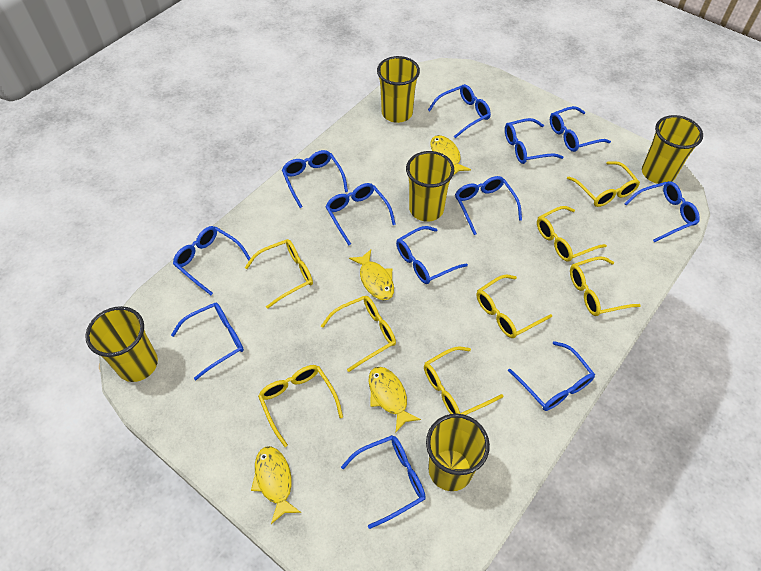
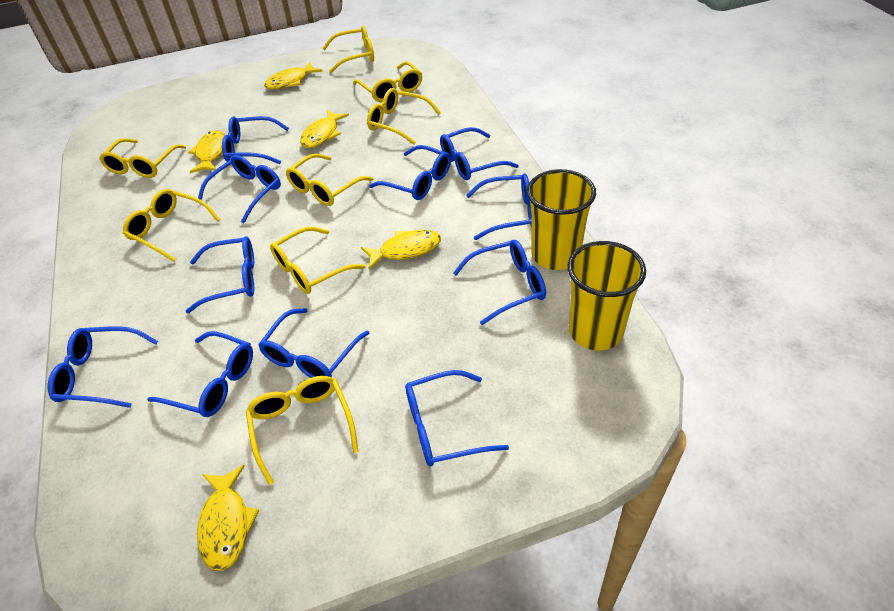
blue glasses: [171,303,244,380] [173,226,251,295] [282,150,348,208] [325,183,396,245] [341,435,426,529] [396,226,468,284] [428,84,491,138] [455,176,522,235] [505,118,563,164] [508,341,595,411] [550,106,611,152] [624,181,700,242] = 12 -> [48,326,158,408] [147,331,253,417] [186,236,254,313] [197,155,281,223] [222,116,289,164] [258,308,369,378] [369,145,451,200] [405,370,509,467] [440,127,519,180] [453,240,546,325] [466,173,532,240] = 11
yellow cup: [85,306,158,382] [377,56,420,123] [406,151,454,222] [426,414,490,491] [642,115,703,184] = 5 -> [527,169,596,270] [568,241,646,350] = 2
yellow fish: [251,446,301,524] [349,249,394,300] [369,367,421,432] [430,135,471,175] = 4 -> [188,130,225,173] [197,465,259,571] [264,62,323,90] [300,110,349,148] [361,230,441,269] = 5

